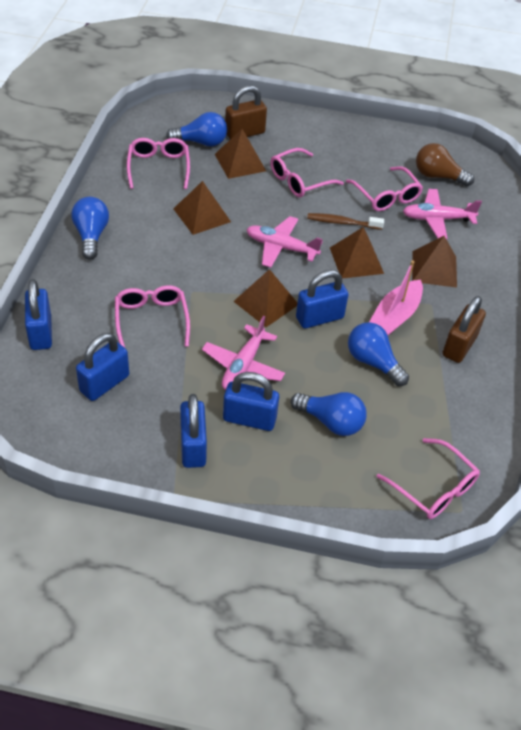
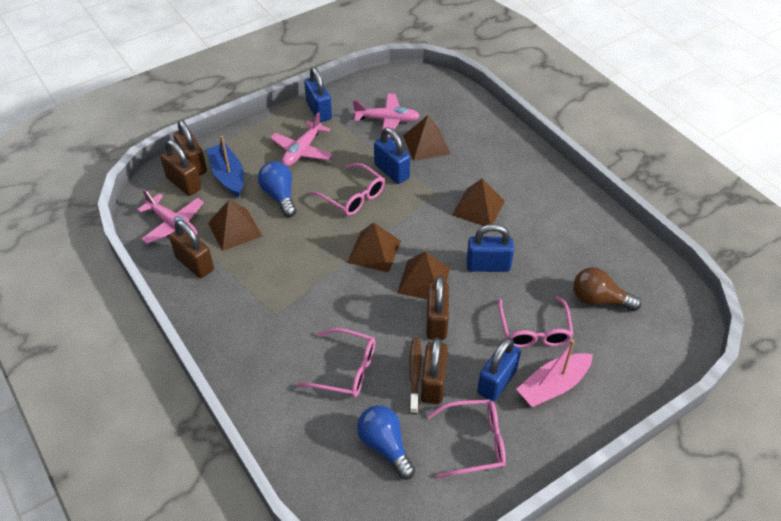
blue boat: none = 0 -> [207,136,244,197] = 1
blue light bulb: [71,197,109,260] [166,112,227,147] [291,392,367,436] [348,322,409,386] = 4 -> [258,161,296,217] [357,405,415,479] = 2
blue padlock: [25,279,52,350] [76,333,129,401] [180,394,207,468] [223,372,279,431] [296,270,349,328] = 5 -> [304,67,332,122] [374,127,410,184] [466,224,514,272] [477,338,521,402] = 4
brown padlock: [225,85,267,139] [442,296,486,363] = 2 -> [160,140,202,196] [169,220,214,278] [174,120,207,175] [421,337,448,404] [426,276,449,340] = 5
pink glasses: [115,285,190,348] [127,138,190,189] [270,148,344,197] [346,166,423,211] [376,438,480,519] = 5 -> [296,328,375,397] [310,163,385,216] [427,399,506,478] [498,296,574,348] = 4

